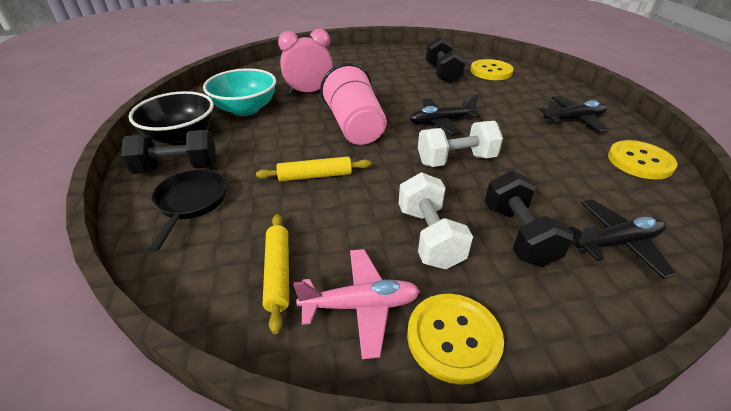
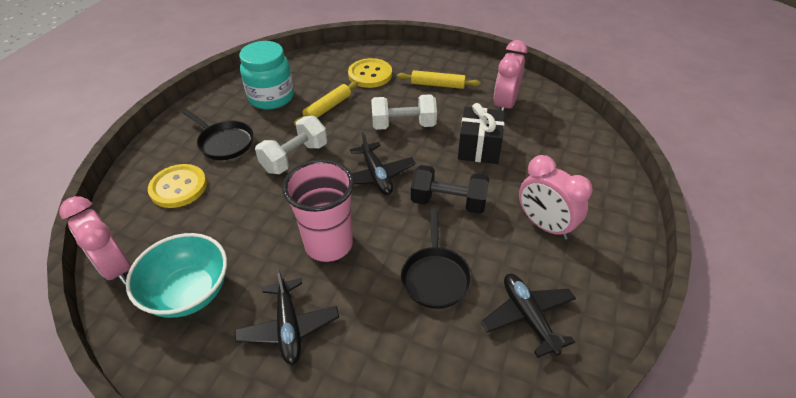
black bowl: [129,91,214,146] = 1 -> none = 0
black dumbbell: [121,130,216,174] [426,37,466,84] [485,170,574,267] = 3 -> [411,165,490,214] = 1
black gift: none = 0 -> [458,103,505,164] = 1
black pan: [149,169,227,251] = 1 -> [182,109,253,160] [401,209,472,309] = 2
pink clock: [278,29,333,94] = 1 -> [59,196,131,285] [494,40,527,111] [519,155,593,240] = 3
pink plane: [293,249,420,359] = 1 -> none = 0
turquoise jar: none = 0 -> [239,41,294,110] = 1
yellow button: [407,294,504,385] [470,59,514,80] [608,140,677,179] = 3 -> [148,164,207,208] [348,58,392,88] = 2

